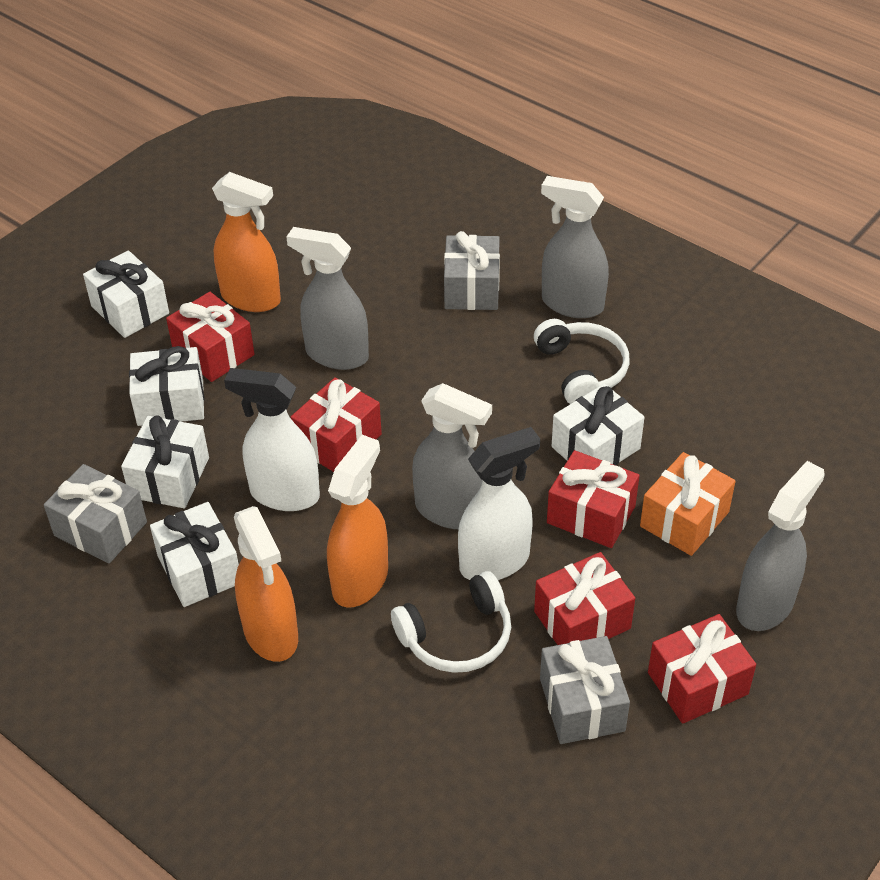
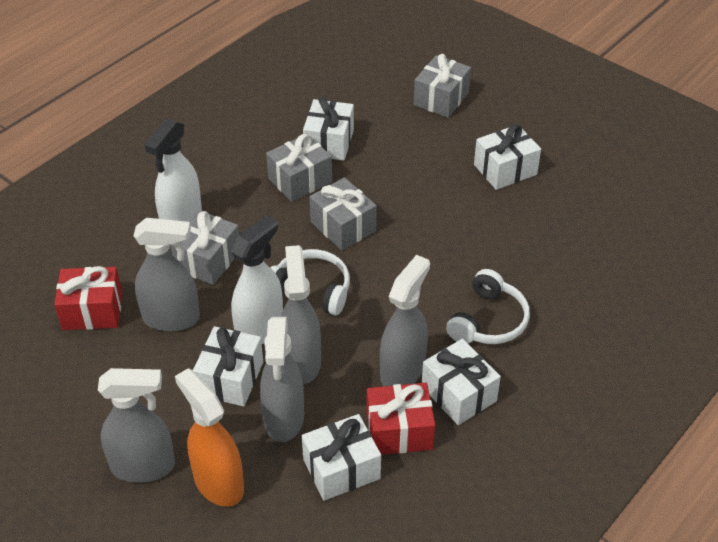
grey gift: [44,464,147,563] [444,231,500,310] [540,636,630,744] = 3 -> [171,211,239,285] [266,134,332,202] [310,178,377,251] [414,54,471,118] = 4
grey spray bottle: [286,227,369,370] [412,383,492,529] [541,176,609,318] [736,461,825,631] = 4 -> [98,368,175,483] [134,218,200,331] [260,317,304,442] [281,245,321,384] [380,255,430,386] = 5
orange gift: [640,452,736,556] = 1 -> none = 0
orange spray bottle: [212,172,281,312] [234,506,298,662] [327,435,388,608] = 3 -> [175,368,244,507] = 1
red gift: [166,292,255,382] [291,377,382,472] [534,552,635,645] [547,450,640,548] [648,614,756,724] = 5 -> [54,266,122,330] [366,383,435,455] = 2

